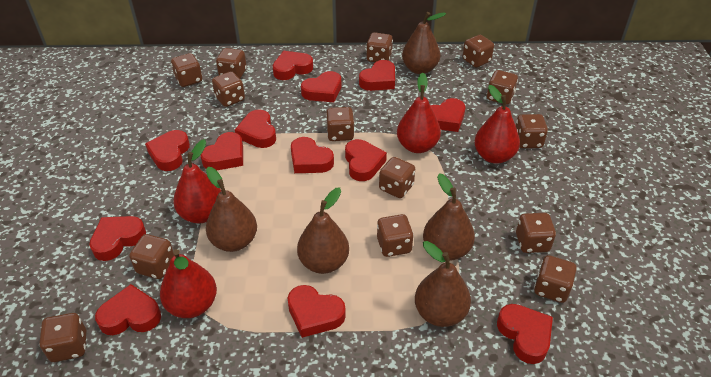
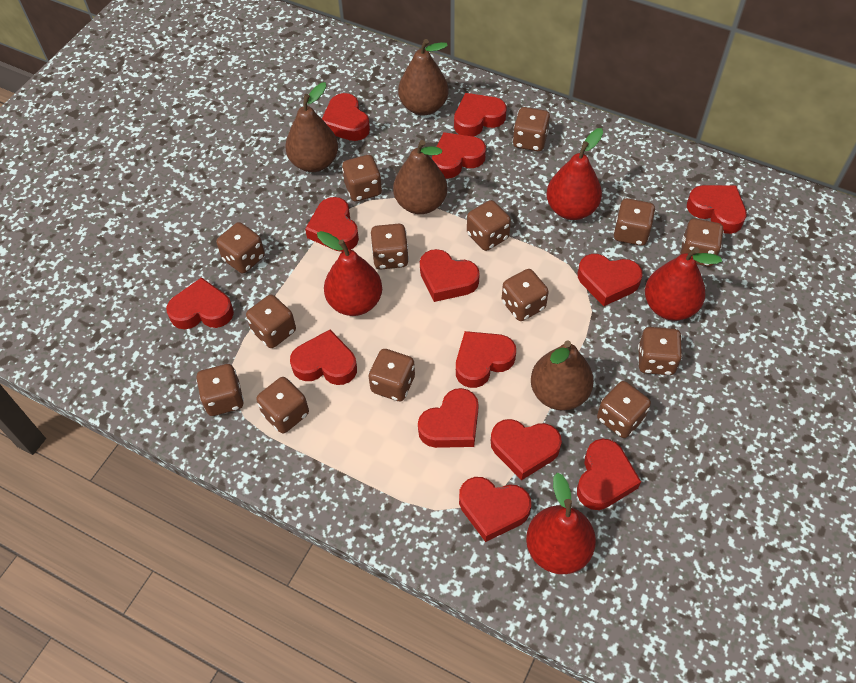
brown pear: [206,167,257,252] [297,187,349,274] [402,12,446,74] [415,241,471,327] [423,173,475,260] = 5 -> [285,82,338,172] [393,140,447,214] [398,39,449,115] [531,340,594,411] = 4
red heart: [89,216,146,261] [95,284,161,335] [145,130,190,171] [200,132,243,171] [235,109,276,148] [273,51,313,80] [288,285,346,338] [291,137,334,173] [301,71,341,102] [345,139,387,181] [359,60,395,91] [430,98,465,132] [497,304,553,364] = 13 -> [166,277,234,329] [290,330,357,385] [305,197,359,252] [322,93,370,141] [418,388,479,448] [420,249,480,302] [432,132,486,179] [454,93,507,136] [456,331,516,388] [459,477,531,542] [491,419,562,480] [577,439,641,510] [578,254,643,306] [687,185,747,234] = 14

